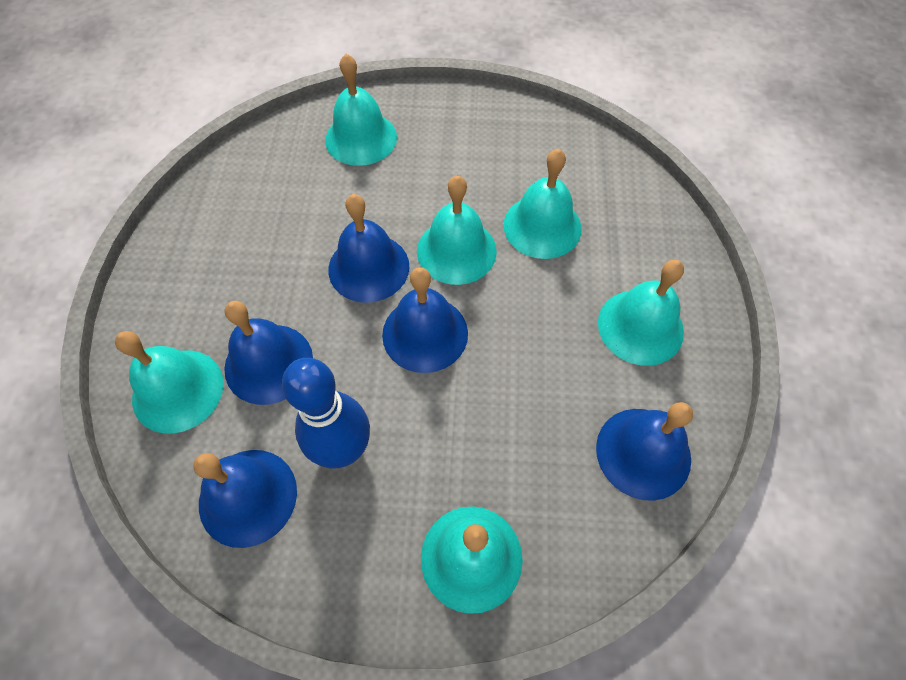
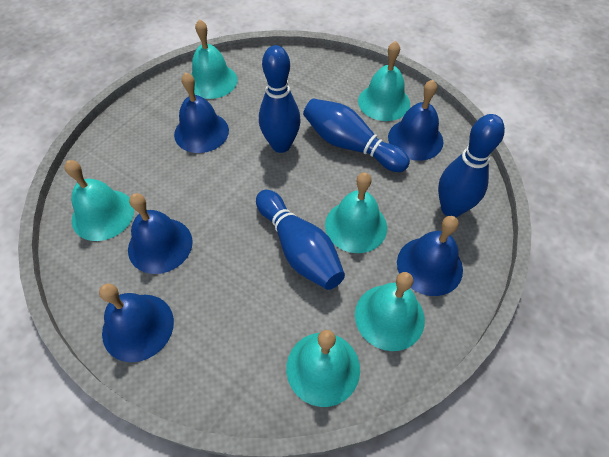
blue bowling pin: [282,358,370,469] = 1 -> [256,190,345,290] [259,45,301,153] [303,98,410,172] [438,114,505,217] = 4

